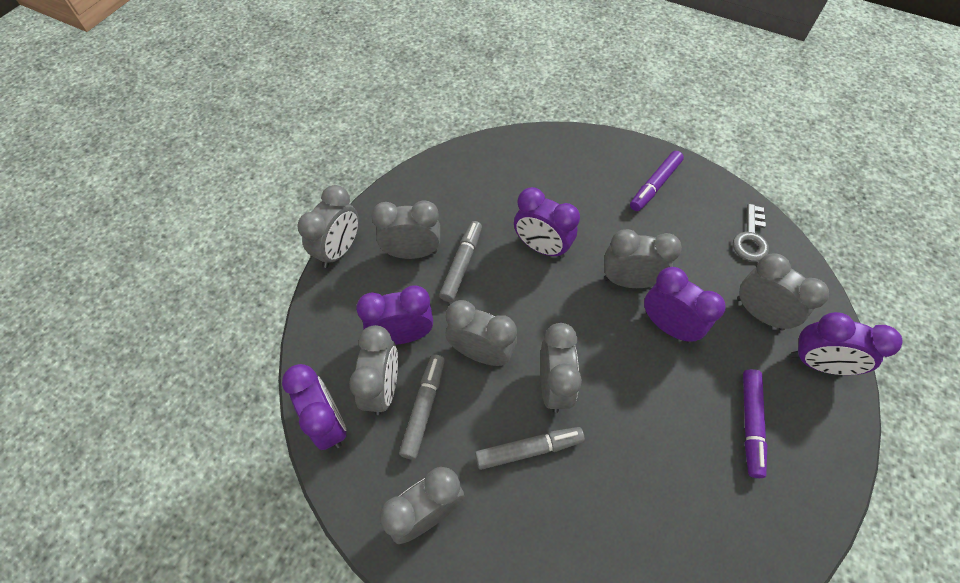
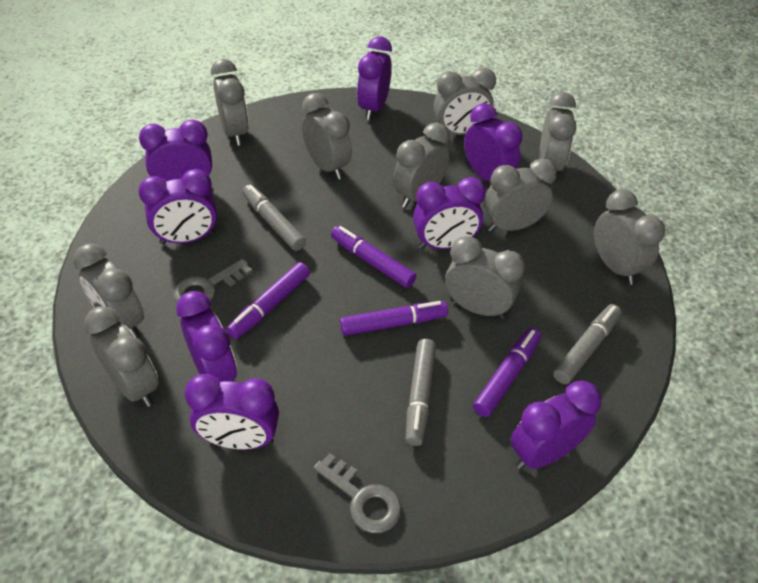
grey clock: [297,185,359,268] [349,325,398,415] [371,200,440,259] [380,467,464,544] [445,300,517,366] [540,323,582,413] [604,229,682,288] [737,253,829,330] = 8 -> [73,243,144,338] [84,306,159,407] [211,59,249,146] [302,93,352,179] [393,123,450,208] [433,67,496,135] [445,236,525,319] [484,158,557,232] [539,92,576,171] [594,189,665,284] = 10
grey key: [733,204,769,261] = 1 -> [173,259,252,303] [314,453,401,533] = 2
purple clock: [282,364,346,450] [356,285,433,345] [514,187,580,258] [644,267,726,343] [791,312,903,375] = 5 -> [138,169,217,245] [139,120,212,181] [176,291,237,382] [185,374,279,450] [357,36,392,120] [413,177,486,249] [464,103,522,182] [511,380,602,469] = 8
purple marker: [630,151,684,211] [743,369,767,478] = 2 -> [226,262,310,339] [331,226,416,288] [340,301,448,336] [473,328,541,417] = 4

